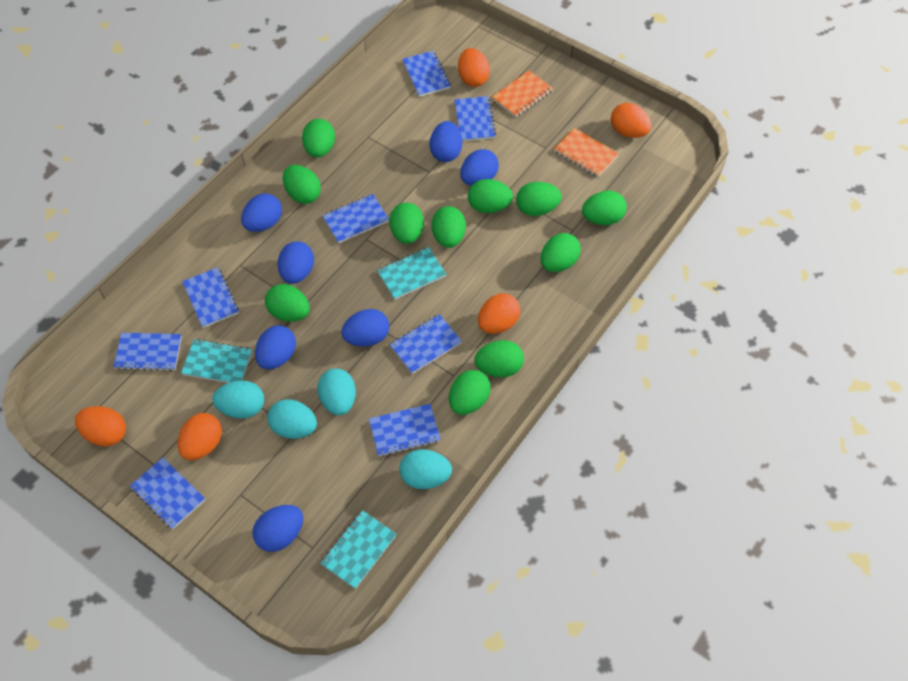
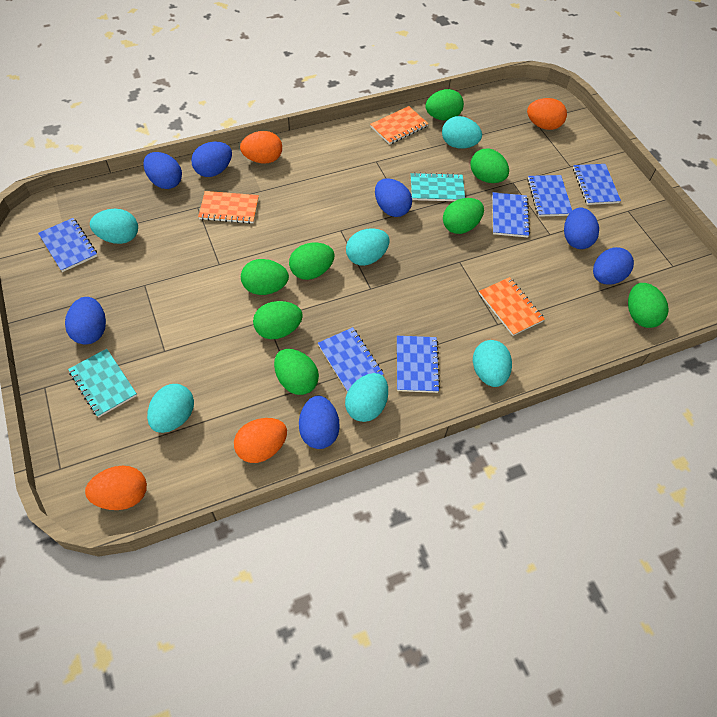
blue notebook: [113,333,182,371] [130,457,205,529] [182,267,239,328] [322,194,389,243] [369,404,441,457] [390,314,462,374] [402,51,451,97] [454,96,496,141] = 8 -> [38,218,97,272] [318,327,384,392] [397,336,440,393] [492,192,530,238] [527,175,572,217] [573,164,621,205] = 6
green egg: [265,284,310,322] [283,165,321,204] [302,119,335,157] [390,203,424,244] [432,206,466,248] [449,370,491,415] [468,179,513,213] [474,340,524,377] [516,182,562,216] [541,233,581,272] [582,191,627,225] = 11 -> [241,259,289,295] [253,301,303,339] [274,349,319,395] [289,243,335,280] [425,89,464,121] [443,198,484,234] [470,148,509,183] [628,283,669,328] = 8
orange egg: [75,406,126,447] [178,413,222,460] [458,48,490,87] [478,293,520,334] [611,103,651,138] = 5 -> [85,466,147,510] [234,418,287,463] [240,131,282,163] [527,98,567,130] = 4
orange notebook: [492,71,553,117] [554,128,619,177] = 2 -> [198,191,259,224] [370,106,429,145] [479,277,545,336] = 3
turquoise egg: [212,380,264,418] [267,399,317,439] [317,368,356,415] [399,449,452,489] = 4 -> [90,209,138,244] [147,384,194,433] [345,373,388,422] [346,228,389,266] [442,116,482,149] [473,340,512,387] = 6
turquoise notebook: [181,339,252,383] [320,510,397,589] [377,247,446,300] = 3 -> [68,349,137,418] [411,172,465,201] = 2

